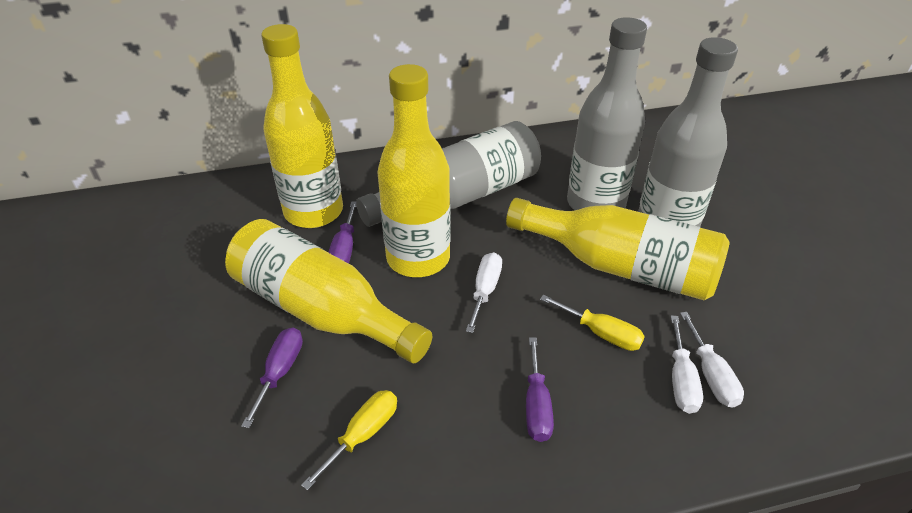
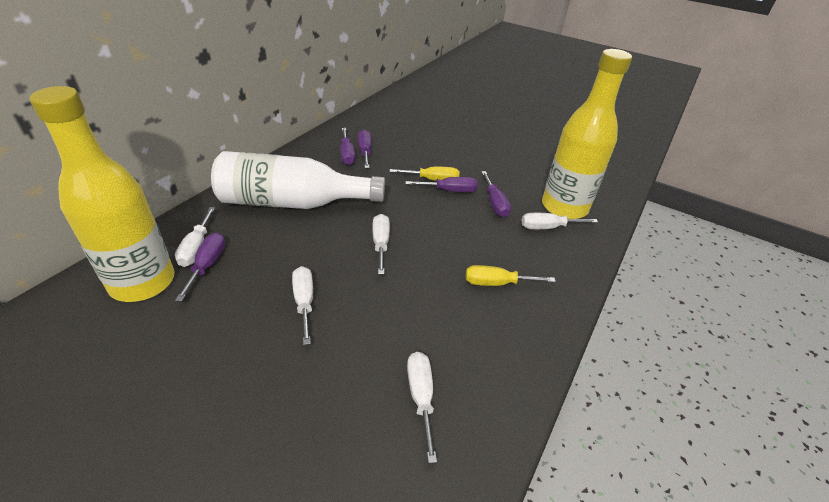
grey bottle: [356,121,541,227] [567,17,647,211] [638,37,738,227] = 3 -> none = 0
purple screwdriver: [241,327,303,428] [328,201,356,264] [526,337,554,442] = 3 -> [175,233,225,301] [340,128,355,165] [358,130,371,168] [405,177,477,192] [481,171,511,217] = 5
white bottle: none = 0 -> [211,151,385,209] = 1
white screwdriver: [466,252,502,333] [671,315,703,414] [680,312,744,408] = 3 -> [175,207,215,267] [292,266,313,345] [373,214,390,275] [407,352,437,463] [522,213,598,229] = 5
yellow bottle: [225,219,432,364] [261,24,343,228] [378,64,451,277] [506,198,730,300] = 4 -> [30,86,175,302] [542,49,632,219] = 2

